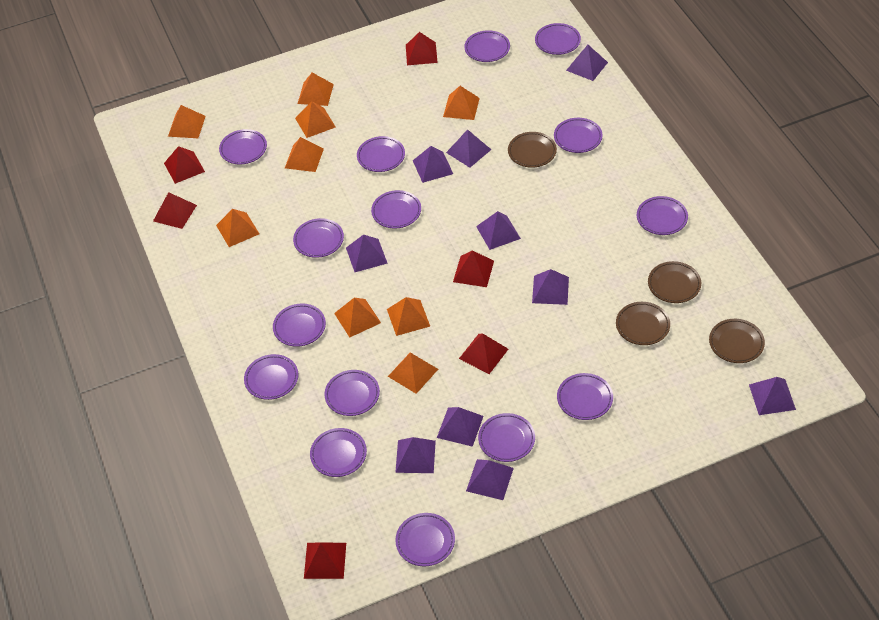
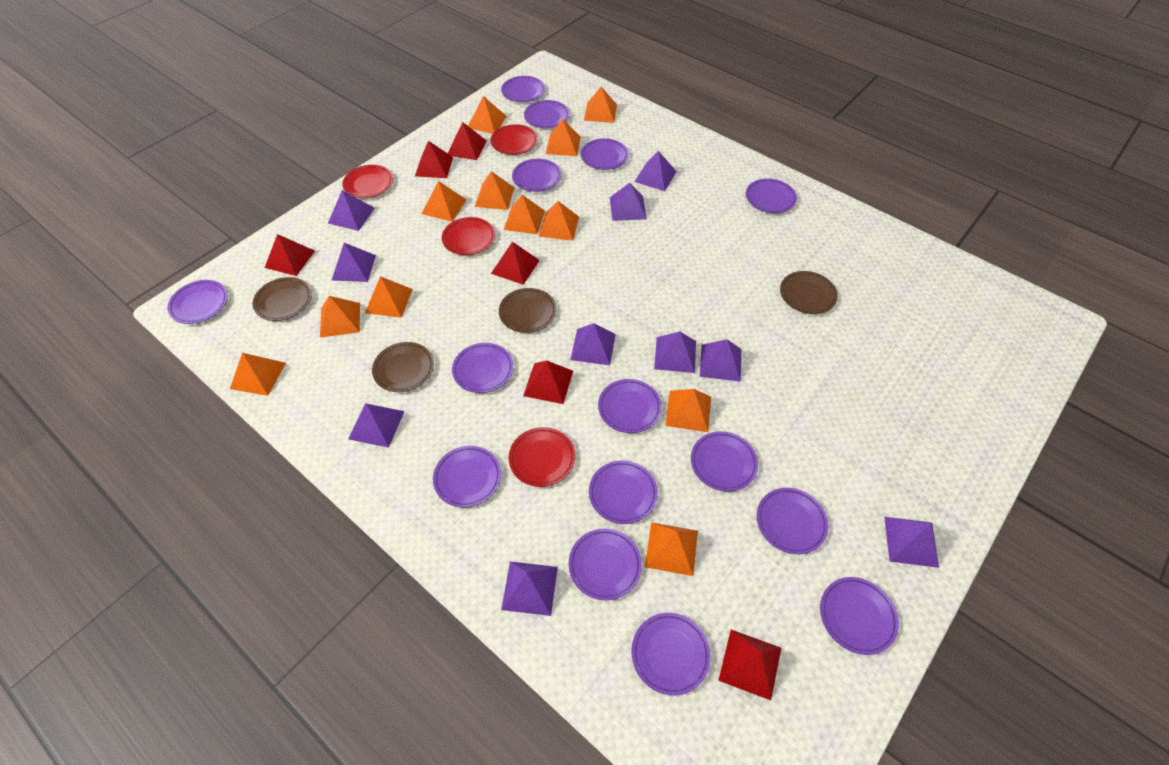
orange pyramid: [168,105,206,138] [216,209,259,247] [285,137,324,172] [295,101,335,138] [298,73,334,106] [334,298,381,337] [387,297,430,336] [388,353,438,394] [443,86,480,120] = 9 -> [230,353,286,396] [320,296,360,338] [365,276,413,318] [421,181,467,222] [468,96,507,134] [475,171,514,210] [504,195,545,234] [539,201,579,241] [546,119,581,156] [584,87,617,123] [645,522,698,576] [665,389,711,432] = 12
red plate: none = 0 -> [342,165,393,198] [442,217,495,255] [491,124,538,155] [509,427,575,487] = 4

